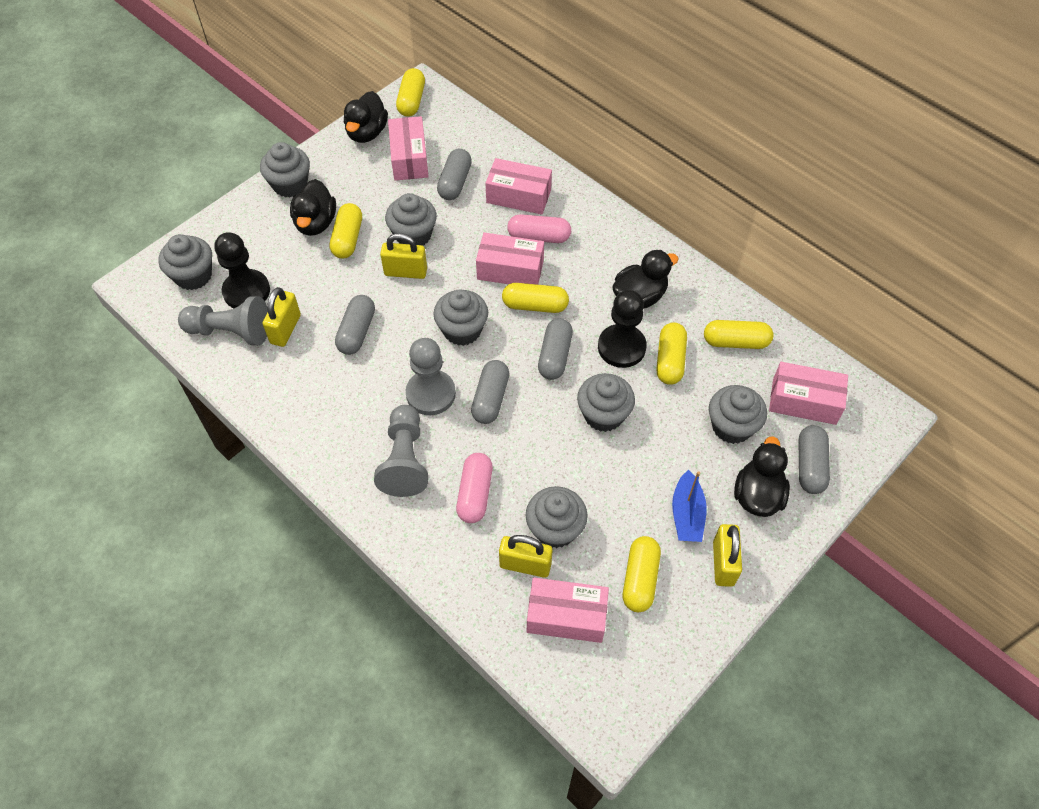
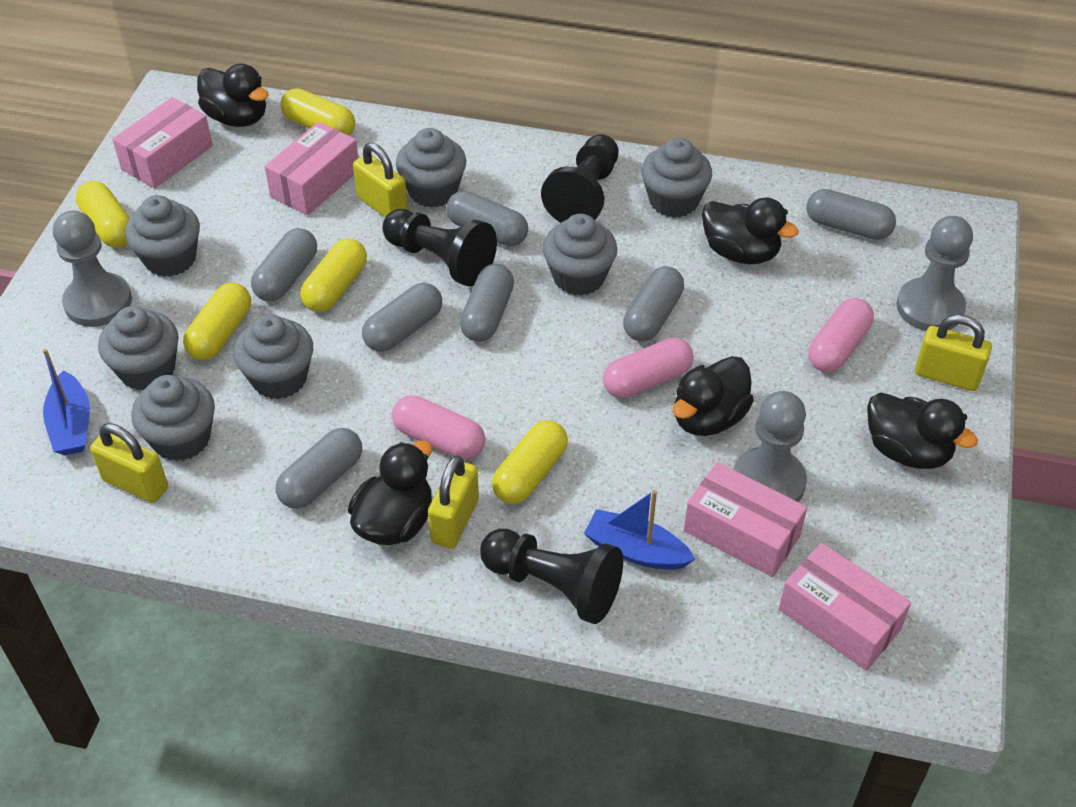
black duck: [290,179,336,236] [344,91,388,143] [613,250,679,309] [734,436,790,517] = 4 -> [197,64,269,127] [348,440,432,545] [673,356,754,436] [702,197,799,264] [867,393,978,469] = 5
black pawn: [214,232,270,308] [598,290,647,368] = 2 -> [382,209,497,286] [480,529,623,624] [541,134,619,223] = 3
blue boat: [672,470,707,542] = 1 -> [43,349,90,455] [584,490,695,570] = 2
grey capsule: [335,295,375,355] [437,149,472,200] [471,360,509,424] [538,318,573,380] [798,425,830,494] = 5 -> [251,228,317,301] [276,428,362,509] [362,283,442,352] [446,191,528,246] [460,264,514,342] [623,266,684,341] [806,189,896,240] = 7
pink box: [388,116,429,181] [476,232,544,285] [485,158,552,215] [527,578,609,643] [769,362,848,425] = 5 -> [112,97,213,189] [265,122,358,215] [684,462,807,577] [779,543,911,671] = 4
pink capsule: [456,453,493,523] [507,214,571,243] = 2 -> [392,395,485,460] [603,338,694,398] [808,298,874,372] = 3
yellow capsule: [330,203,362,259] [396,68,425,117] [502,283,569,313] [623,536,661,612] [656,322,687,385] [704,320,773,349] = 6 -> [76,181,130,248] [183,283,251,360] [280,88,355,136] [301,238,367,312] [492,420,568,504] = 5

